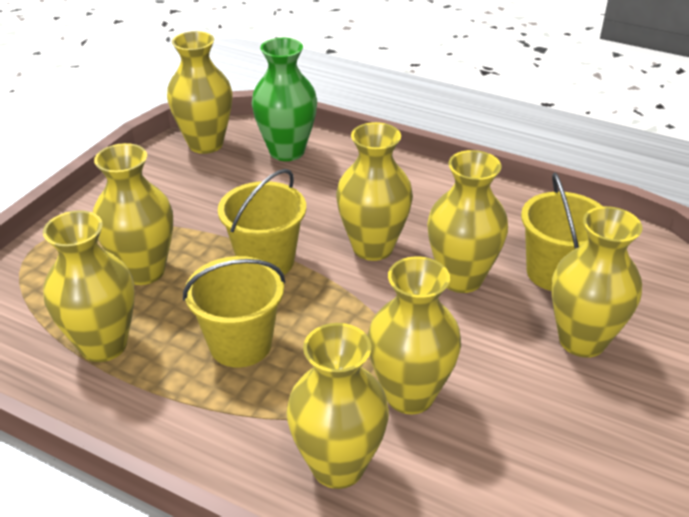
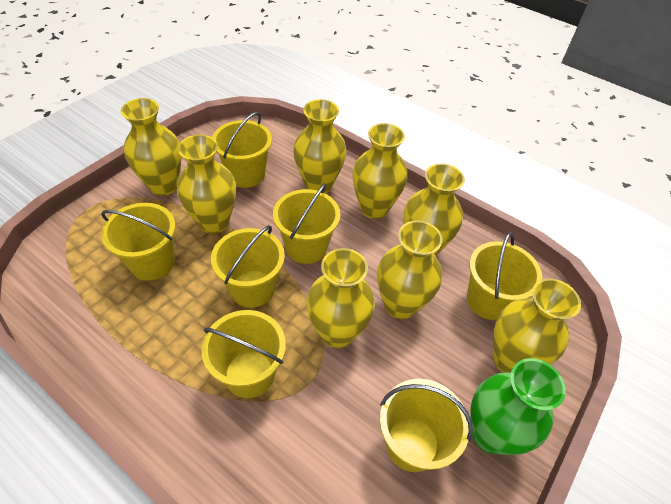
yellow bucket: [183,256,285,368] [218,169,306,275] [521,172,602,291] = 3 -> [101,203,176,281] [201,310,286,398] [211,225,285,308] [212,112,272,188] [273,183,340,264] [380,379,473,472] [467,232,542,320] = 7

